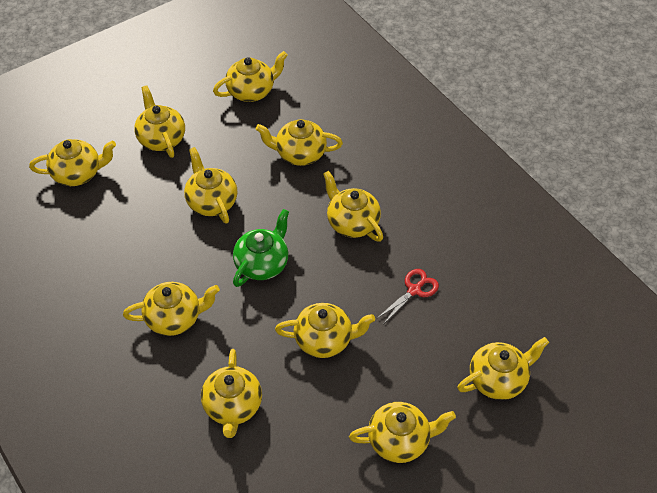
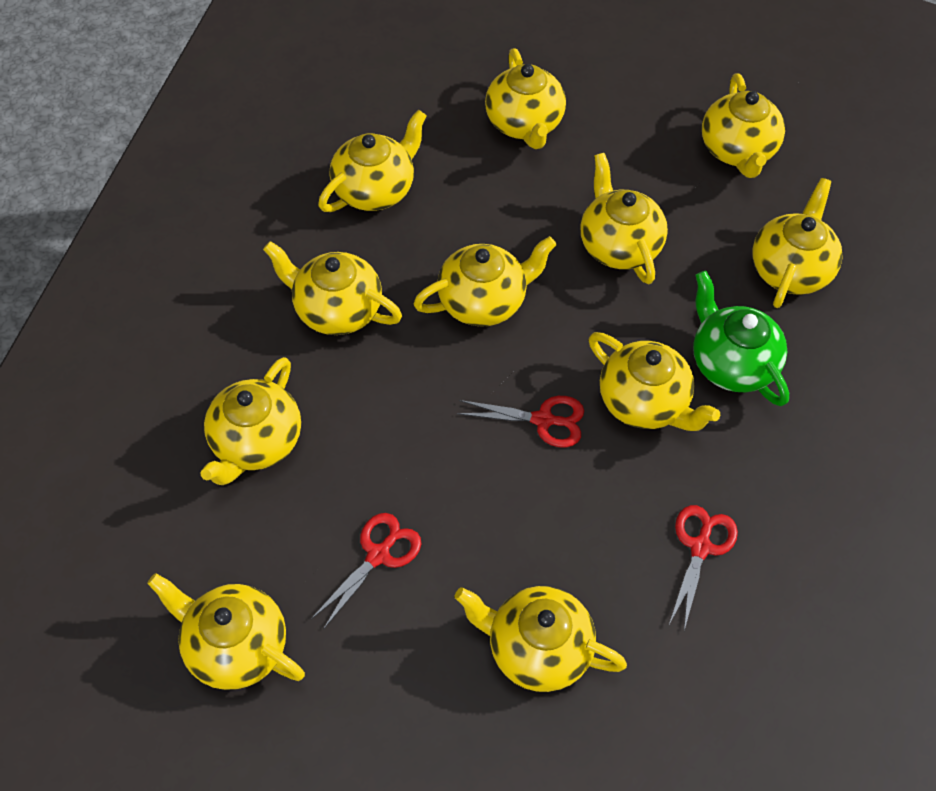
red scissors: [377,269,439,323] = 1 -> [311,513,421,630] [457,396,584,448] [669,505,738,630] = 3

